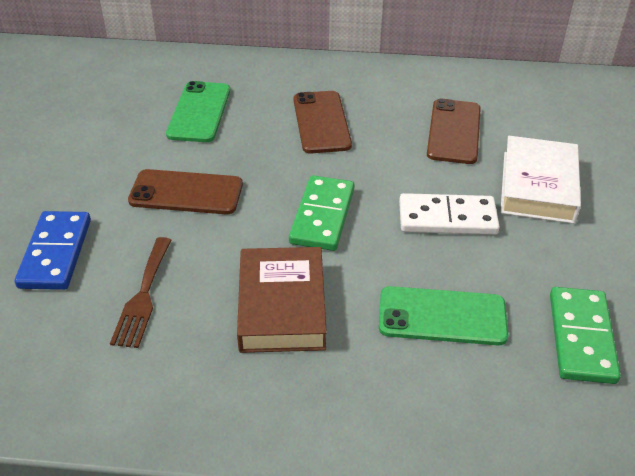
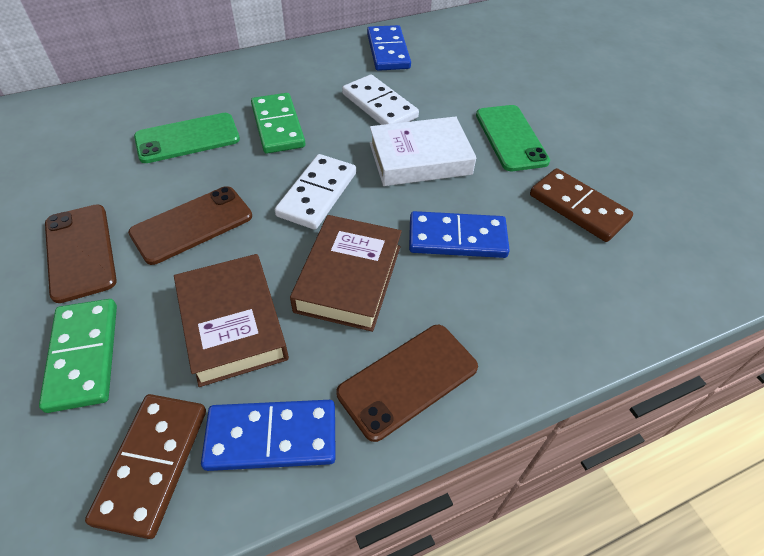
blue domino: [15,211,91,290] = 1 -> [201,400,336,471] [367,25,411,71] [409,211,510,258] = 3
brown book: [237,247,327,353] = 1 -> [174,254,289,387] [290,215,402,332] = 2
brown domino: none = 0 -> [85,394,206,539] [530,168,633,242] = 2
brown fork: [110,237,172,348] = 1 -> none = 0
white domino: [399,193,500,235] = 1 -> [275,154,356,230] [342,75,419,125] = 2

